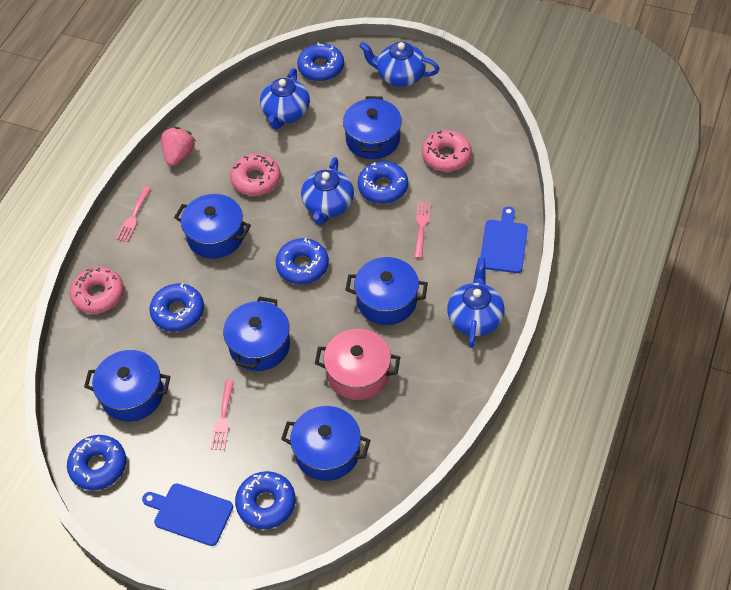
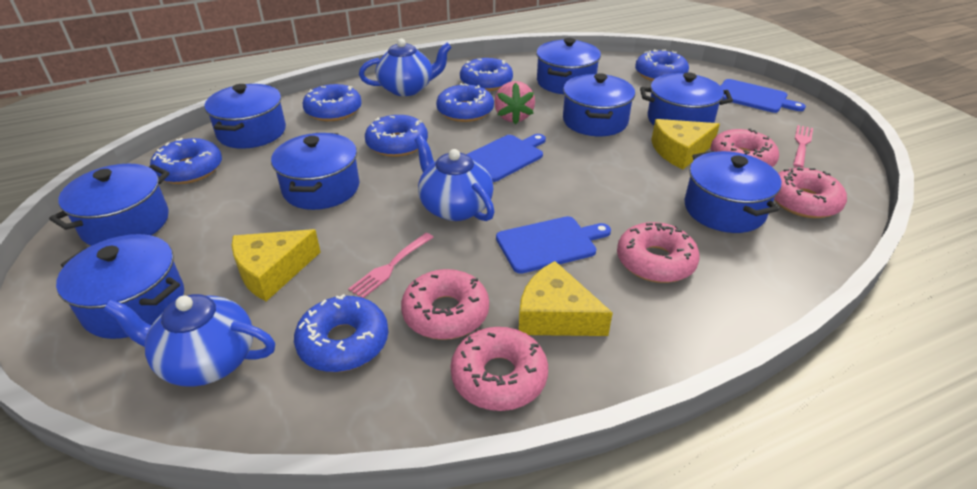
blue cutting board: [142,483,233,546] [480,207,528,273] = 2 -> [466,134,546,182] [496,216,611,274] [721,79,806,113] = 3
blue donut: [67,435,126,490] [149,283,204,332] [235,471,296,529] [276,238,329,284] [297,42,344,81] [358,161,408,204] = 6 -> [150,138,222,184] [294,294,388,372] [303,84,362,121] [365,115,428,157] [436,83,494,122] [460,58,513,91] [635,49,689,81] = 7
blue pot: [84,350,170,422] [174,194,251,259] [223,296,290,371] [281,406,370,481] [343,96,402,159] [345,257,428,325] = 6 -> [49,164,169,246] [56,234,184,339] [205,84,286,149] [271,133,359,210] [536,38,601,94] [563,73,635,136] [640,73,733,125] [684,151,781,233] = 8
blue teapot: [260,68,310,129] [301,157,354,225] [359,42,439,87] [447,258,505,348] = 4 -> [104,294,275,387] [359,39,452,96] [415,135,495,221] = 3
pink donut: [70,267,124,314] [230,154,280,196] [422,130,472,172] = 3 -> [401,269,489,340] [451,327,548,411] [617,222,700,283] [710,128,779,167] [774,166,847,218] = 5
pink fork: [116,186,151,242] [211,380,234,450] [414,202,431,259] = 3 -> [348,233,434,298] [793,125,813,168] = 2
pink pot: [315,329,400,400] = 1 -> none = 0
yellow cheese: none = 0 -> [231,229,321,301] [519,261,613,336] [651,119,720,169] = 3

